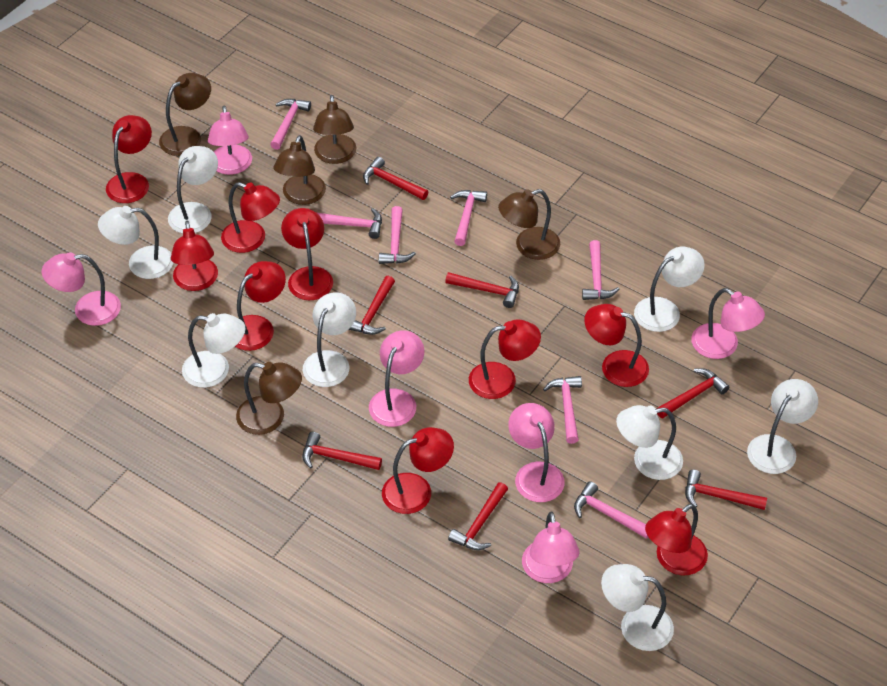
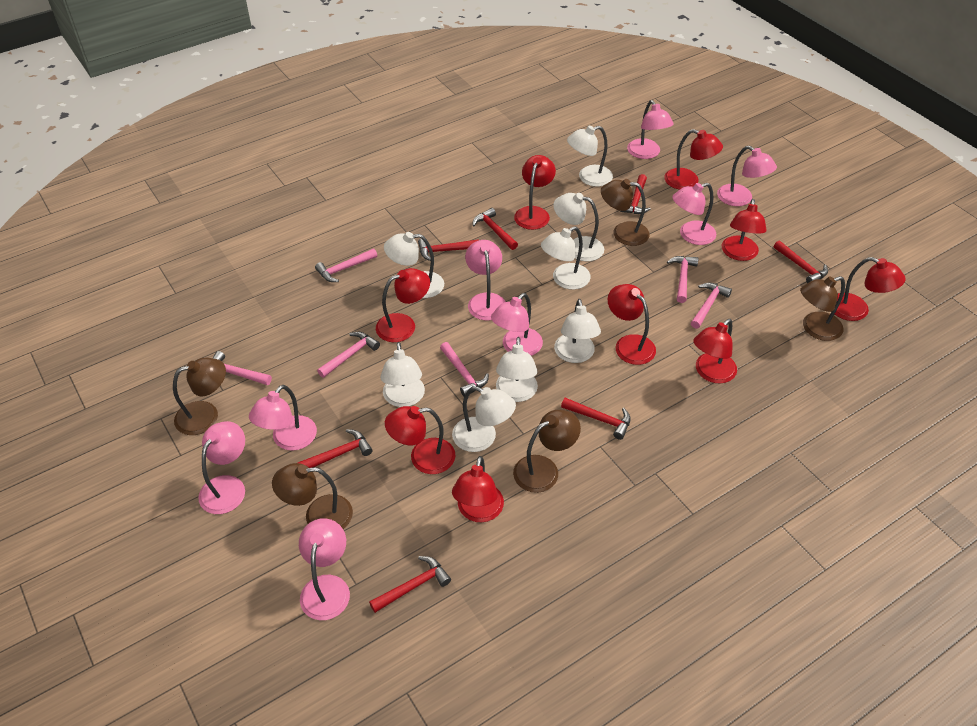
pink hammer: [270,99,311,150] [317,208,382,239] [379,206,416,264] [450,190,487,246] [543,376,582,444] [574,481,648,539] [582,240,619,300] = 7 -> [213,351,272,385] [315,249,377,282] [317,332,380,378] [440,342,489,396] [667,256,699,303] [691,283,732,329] = 6
pink lamp: [42,252,121,326] [208,106,252,175] [369,330,424,427] [508,403,565,502] [522,512,579,583] [691,288,765,359] = 6 -> [198,421,245,514] [249,385,317,451] [299,518,350,620] [465,240,505,321] [491,293,543,356] [627,100,673,159] [672,183,716,245] [717,146,777,206] = 8

